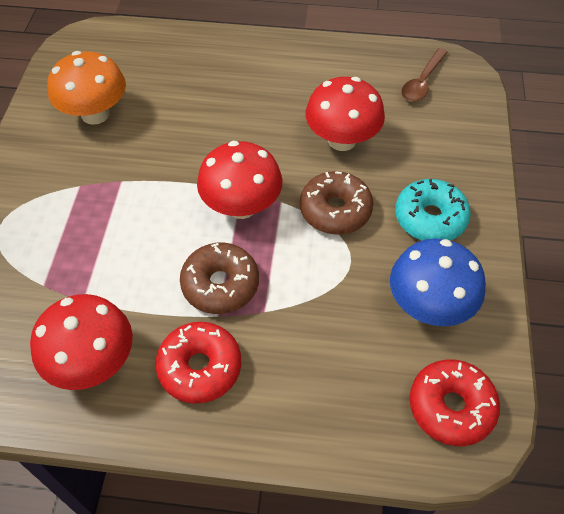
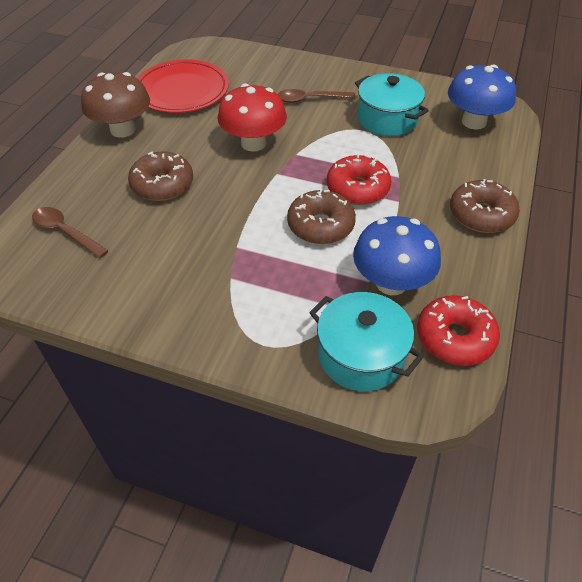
blue mushroom: [390,239,486,326] = 1 -> [353,216,441,295] [448,64,516,130] = 2
brown donut: [180,243,259,314] [300,171,373,235] = 2 -> [128,151,193,201] [287,189,356,244] [450,179,520,233] = 3
brown mushroom: none = 0 -> [81,72,150,138] = 1
brown spoon: [401,48,448,102] = 1 -> [32,207,108,258] [278,89,355,103] = 2
orange mushroom: [47,51,126,125] = 1 -> none = 0
red mushroom: [30,294,133,390] [197,141,283,219] [305,77,385,151] = 3 -> [218,83,287,152] = 1
red plate: none = 0 -> [137,60,229,113] = 1
turquoise donut: [395,179,471,240] = 1 -> none = 0
turquoise pot: none = 0 -> [309,292,424,391] [355,73,429,136] = 2

